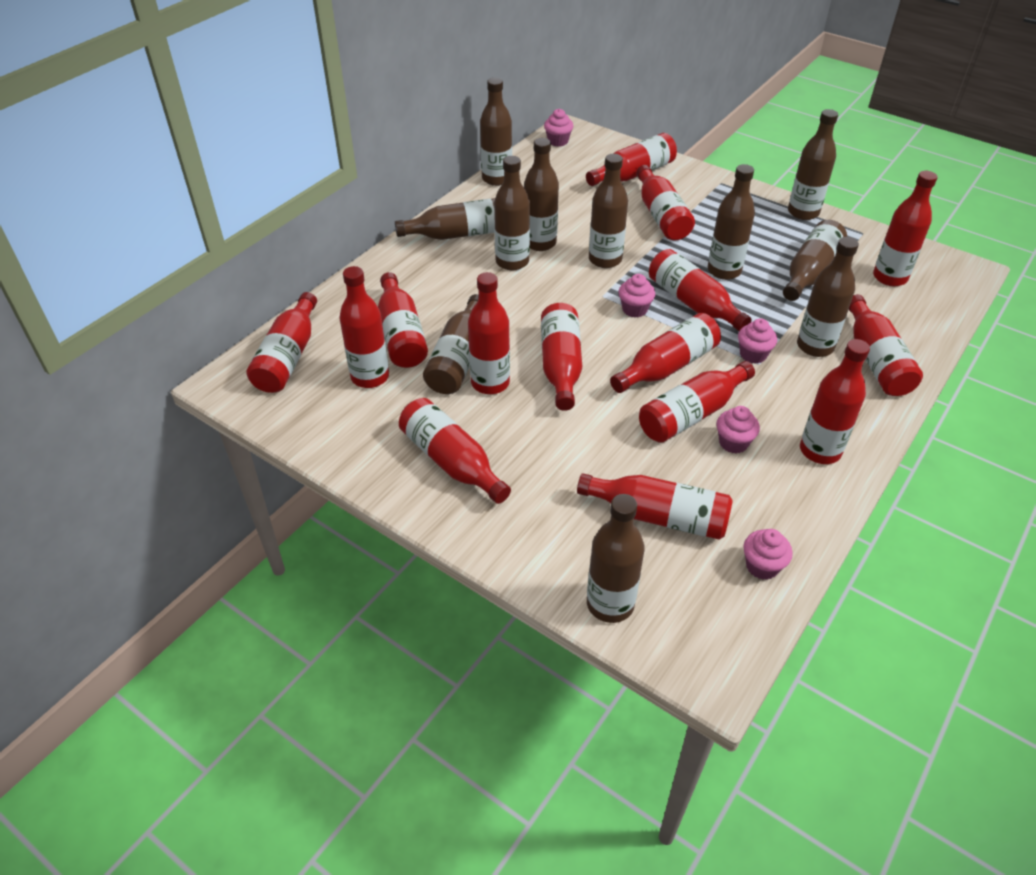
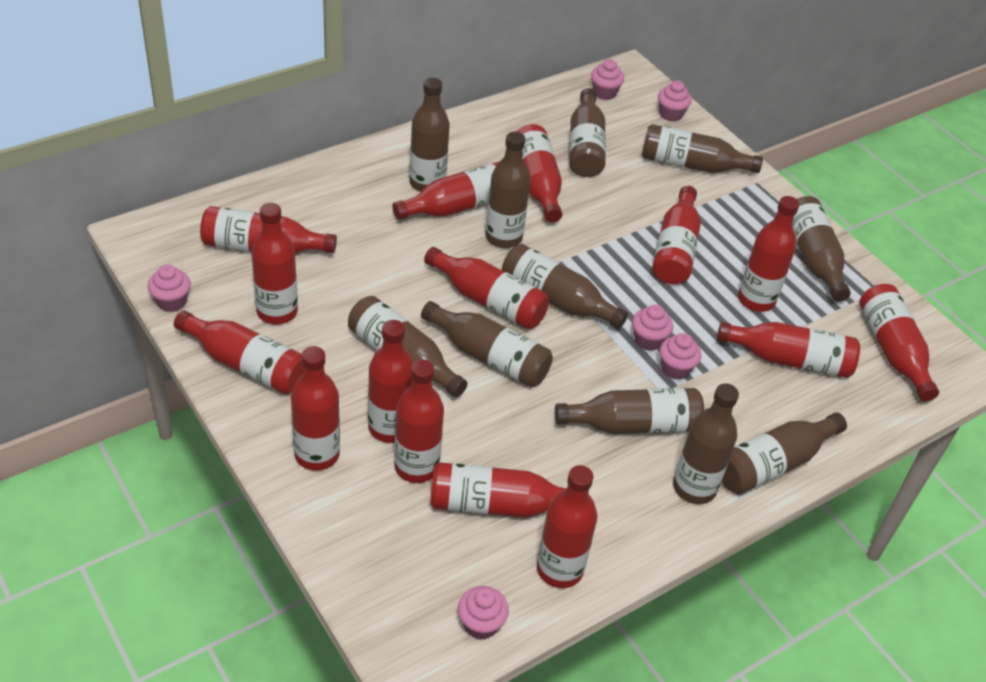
pink cupcake: [544,109,573,147] [618,274,655,317] [716,406,760,453] [738,318,777,364] [743,529,793,580] = 5 -> [148,265,191,312] [458,586,509,640] [591,59,624,100] [632,305,673,351] [658,81,692,122] [660,333,701,380] = 6

